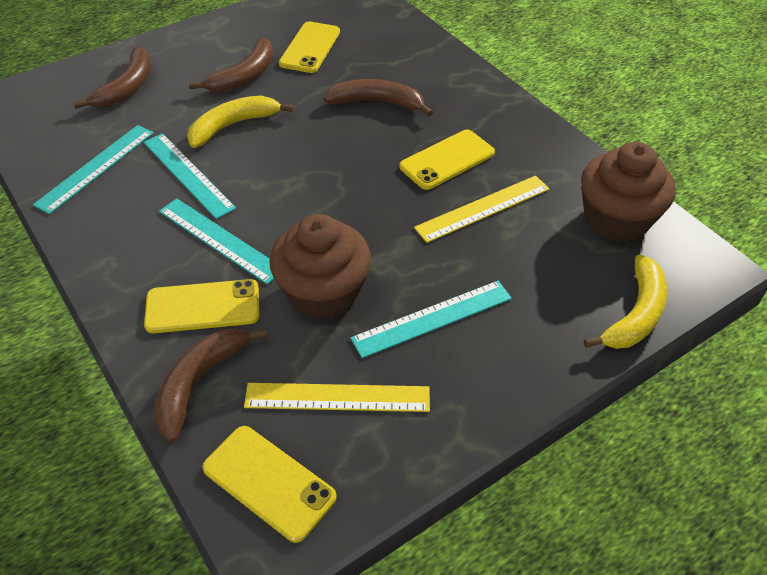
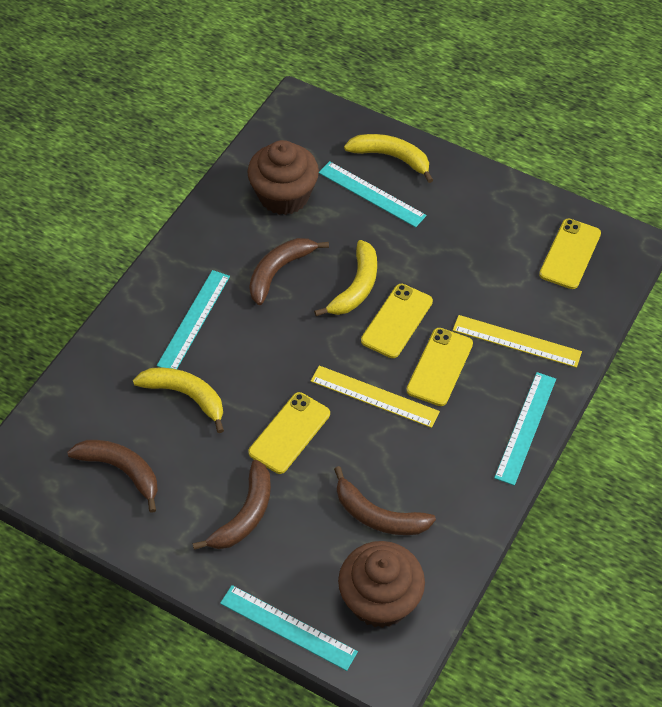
yellow banana: [187,96,294,148] [584,254,667,349] = 2 -> [133,367,224,433] [314,240,377,316] [344,134,433,183] = 3

